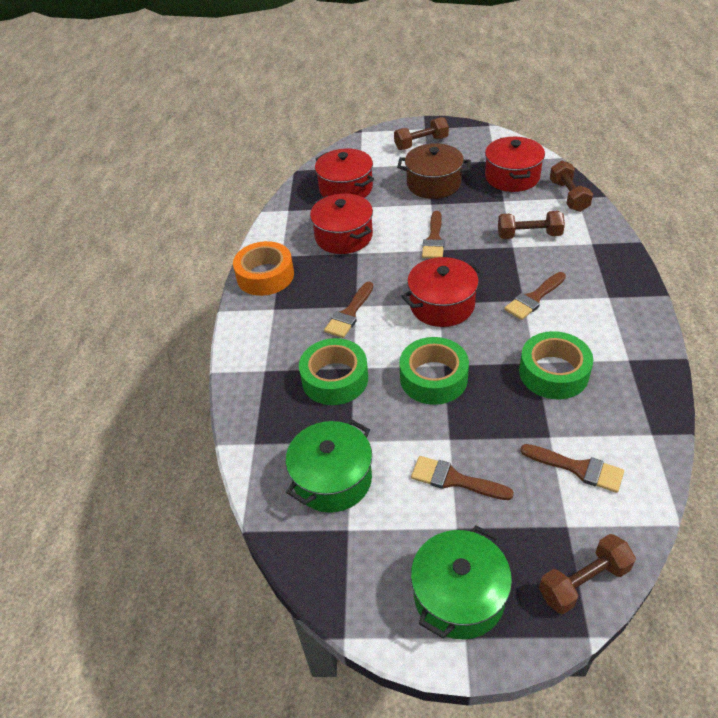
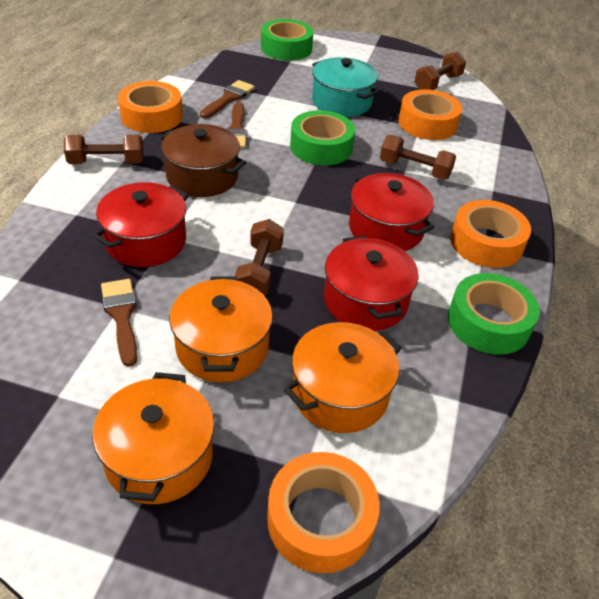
brown brush: [324,282,373,338] [411,456,514,500] [422,211,445,258] [504,272,566,320] [520,444,624,493] = 5 -> [101,279,137,367] [200,80,255,118] [224,102,247,148] = 3
green pot: [286,419,372,513] [411,525,512,640] = 2 -> none = 0
orange pot: none = 0 -> [93,372,215,504] [170,276,273,382] [284,322,402,433] = 3
orange tape: [233,241,294,296] = 1 -> [118,81,183,133] [267,452,380,573] [399,89,462,140] [450,200,531,268] = 4
red pot: [310,193,373,254] [315,148,374,198] [401,257,483,327] [485,137,545,192] = 4 -> [92,182,189,267] [324,236,419,331] [349,173,434,251] = 3
turquoise pot: none = 0 -> [312,57,379,117] = 1

